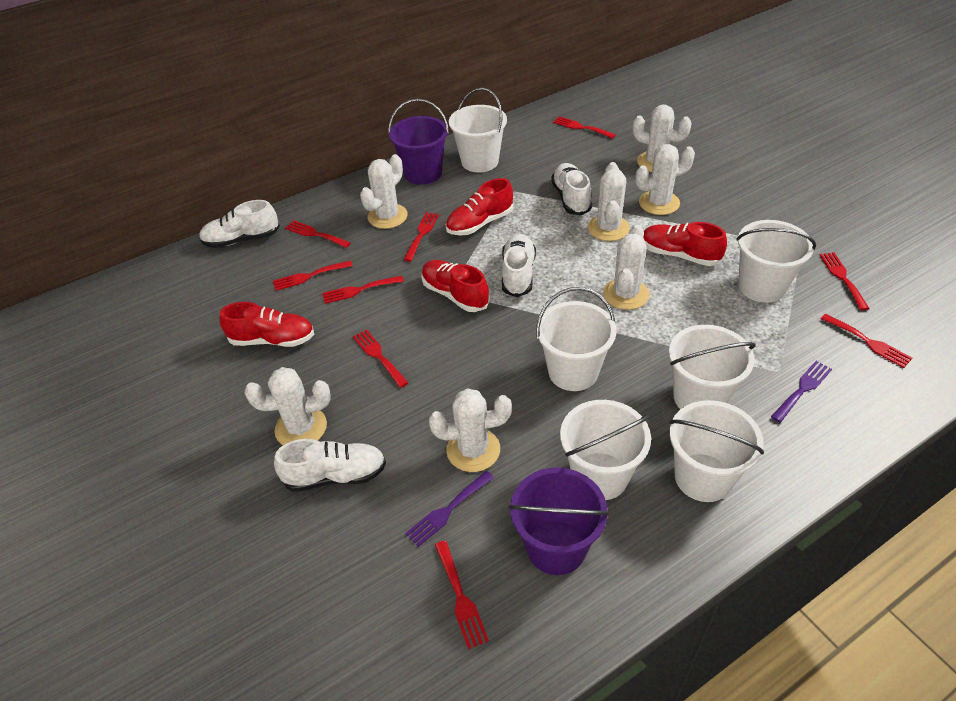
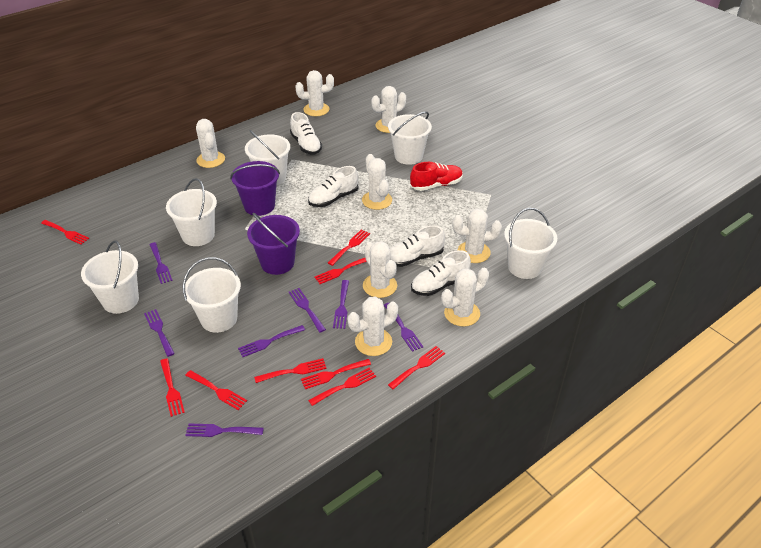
purple fork: [405,471,494,547] [771,361,832,423] = 2 -> [144,309,175,357] [149,242,172,284] [185,424,264,437] [238,325,305,357] [289,288,326,333] [333,280,349,329] [384,303,423,352] = 7
red shoe: [220,302,314,347] [421,260,490,312] [446,178,513,236] [643,222,727,266] = 4 -> [410,162,463,191] = 1
white cactus: [245,367,331,445] [360,154,408,229] [429,388,512,472] [588,162,630,241] [603,225,649,310] [633,105,692,172] [635,144,695,215] = 7 -> [196,119,225,168] [295,70,334,116] [348,297,398,356] [362,154,392,210] [363,241,397,298] [372,86,406,133] [441,268,489,327] [452,208,502,263] = 8

